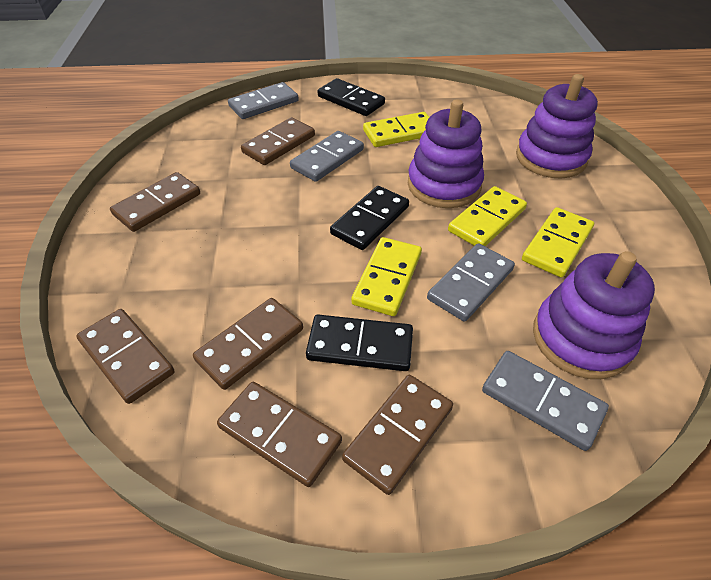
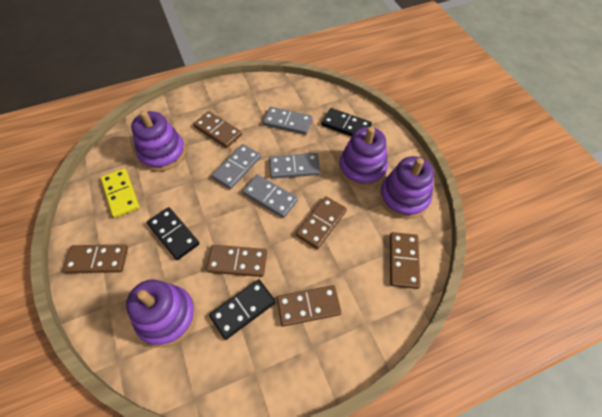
purple stacking toy: [408,99,484,208] [516,74,598,179] [533,251,655,379] = 3 -> [126,280,196,347] [131,111,186,172] [339,127,388,188] [380,156,434,219] = 4
yellow domino: [351,237,422,316] [363,112,429,147] [448,186,527,246] [522,207,594,278] = 4 -> [101,168,139,218] = 1

